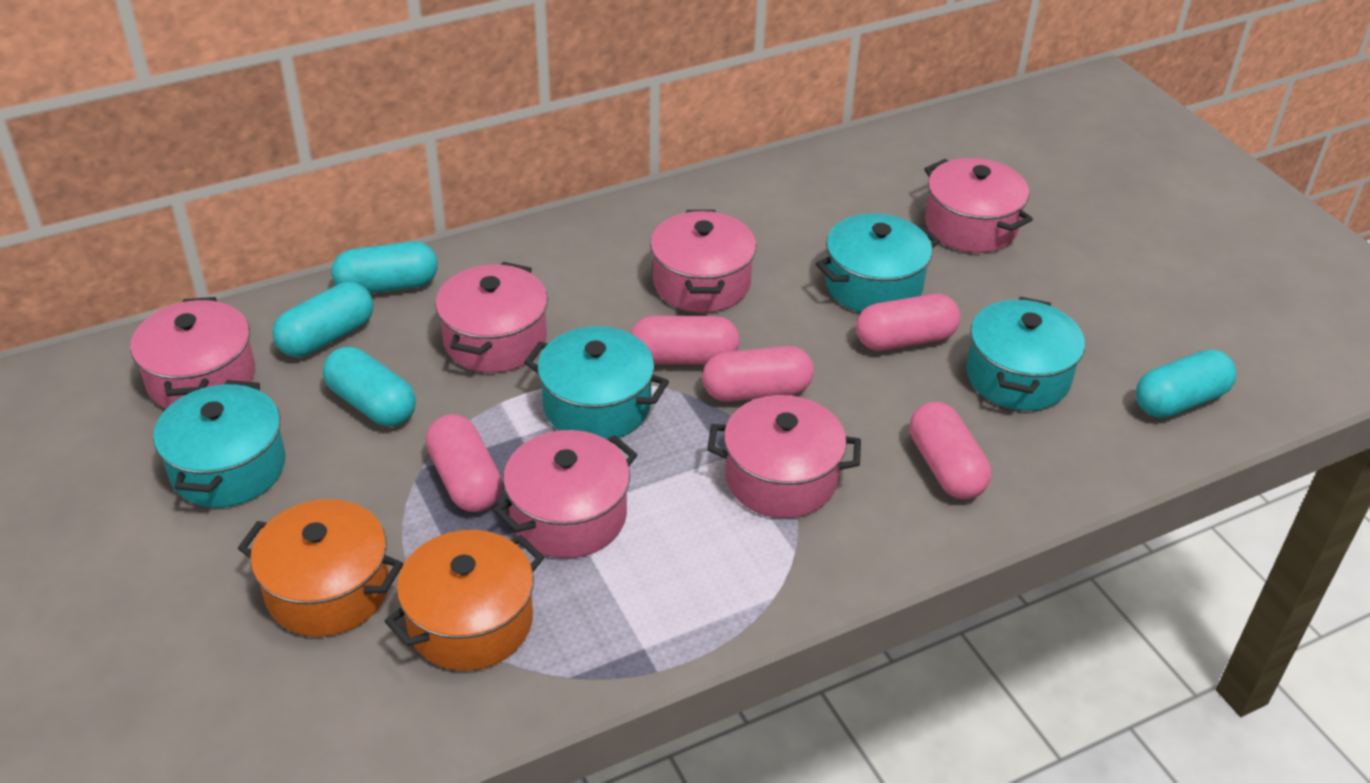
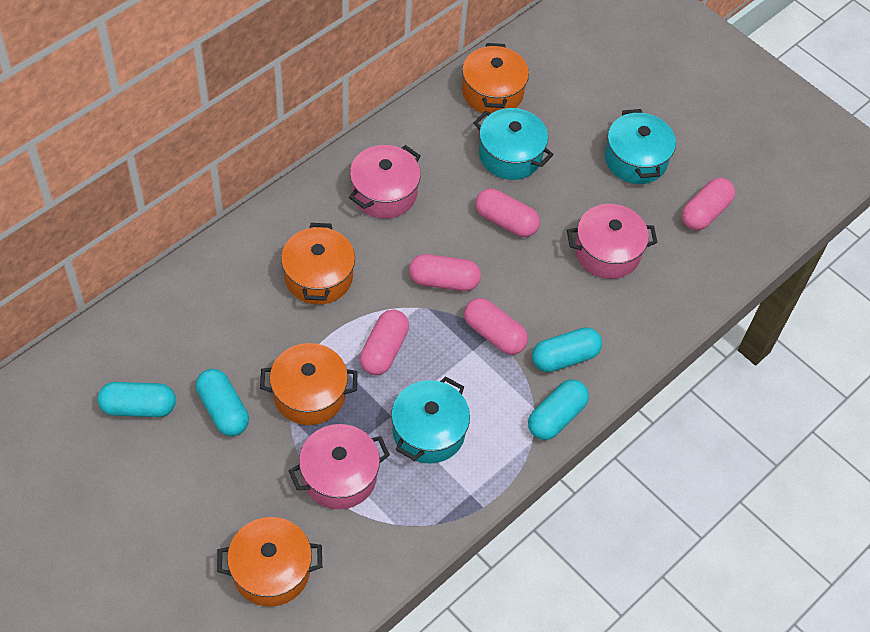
orange pot: [238,499,403,637] [385,530,544,671] = 2 -> [217,517,322,607] [260,343,358,425] [281,223,355,305] [462,43,529,113] = 4
pink pot: [130,297,255,409] [435,262,548,373] [493,430,638,558] [650,210,756,313] [707,395,861,518] [924,158,1033,253] = 6 -> [289,424,390,509] [349,145,421,219] [567,204,658,279] = 3
turquoise pot: [153,380,285,508] [524,326,669,439] [816,213,940,312] [966,297,1085,411] = 4 -> [391,376,470,464] [474,108,554,180] [605,109,676,184] = 3

